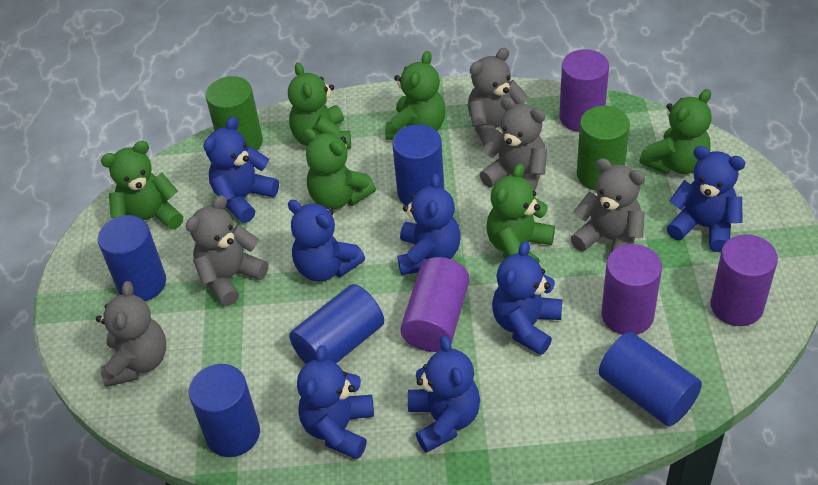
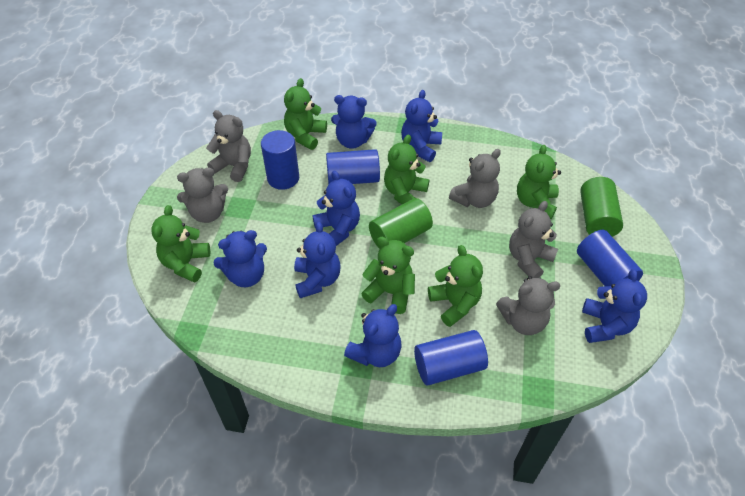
blue cylinder: [98,215,166,301] [189,364,260,457] [289,284,384,364] [392,124,444,205] [599,332,702,426] = 5 -> [261,130,299,190] [326,149,380,184] [414,330,488,385] [577,230,643,286] = 4
purple cylinder: [400,257,470,352] [559,49,609,132] [601,244,662,335] [710,234,778,326] = 4 -> none = 0

